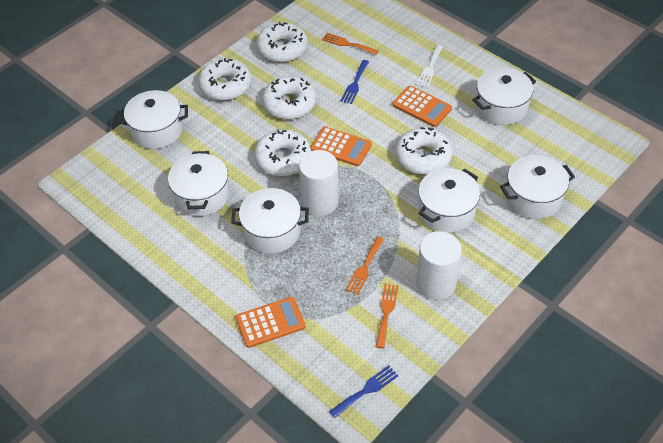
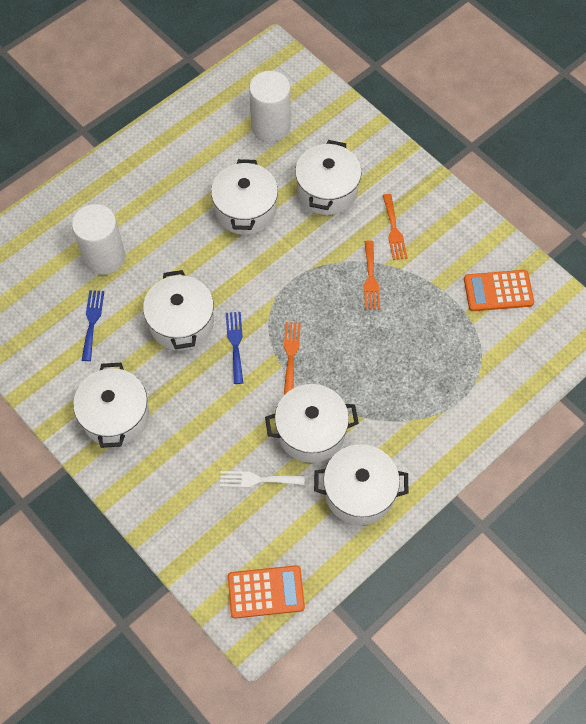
orange calculator: [236,297,306,348] [311,127,372,166] [392,86,452,127] = 3 -> [228,565,305,618] [464,270,534,311] = 2
white donut: [198,58,252,100] [254,129,311,176] [256,22,308,62] [262,76,316,119] [395,127,453,175] = 5 -> none = 0

